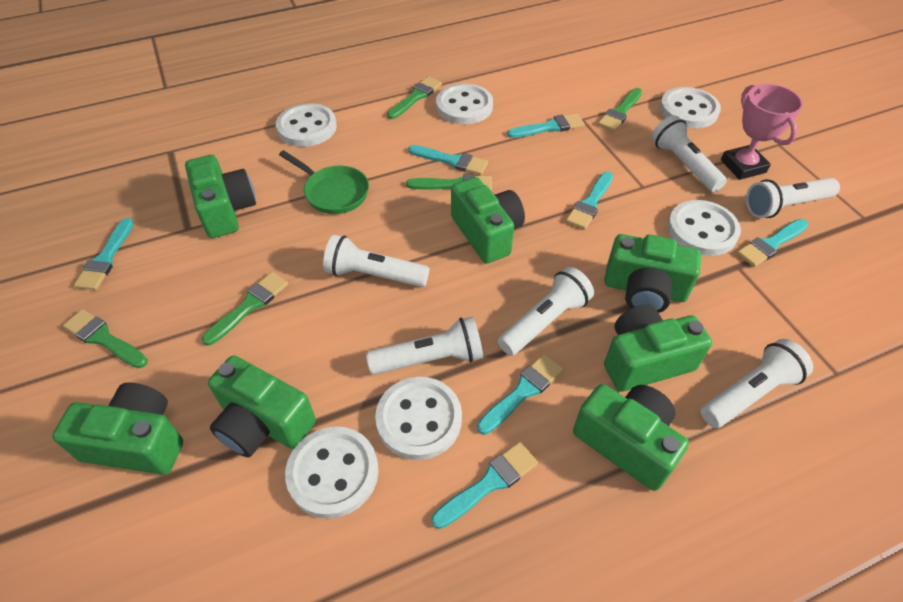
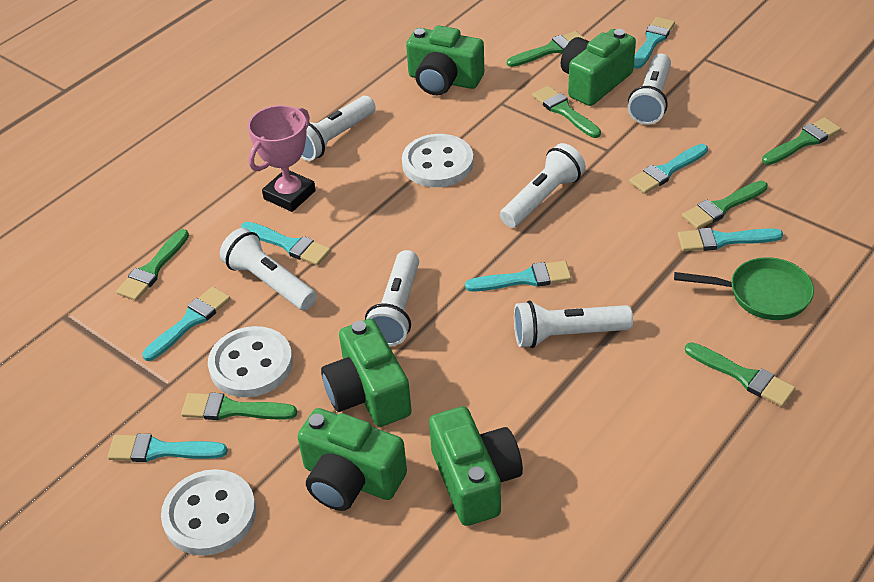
green brush: [63,309,148,368] [202,272,288,346] [387,76,442,119] [406,174,492,191] [598,88,642,131] = 5 -> [116,229,189,301] [181,393,297,420] [507,31,586,67] [532,86,601,138] [682,181,768,229] [685,342,795,407] [762,117,841,165] = 7
green camera: [52,382,183,475] [185,155,256,238] [208,356,316,457] [451,177,525,264] [573,384,689,491] [604,234,701,313] [604,304,712,392] = 7 -> [298,408,407,511] [321,319,412,427] [406,25,484,95] [429,406,523,526] [561,29,636,106] = 5
white button: [276,103,337,147] [285,426,379,519] [375,377,462,460] [436,83,493,124] [660,87,721,128] [667,200,741,256] = 6 -> [161,469,256,556] [208,326,293,397] [402,134,474,187] = 3

